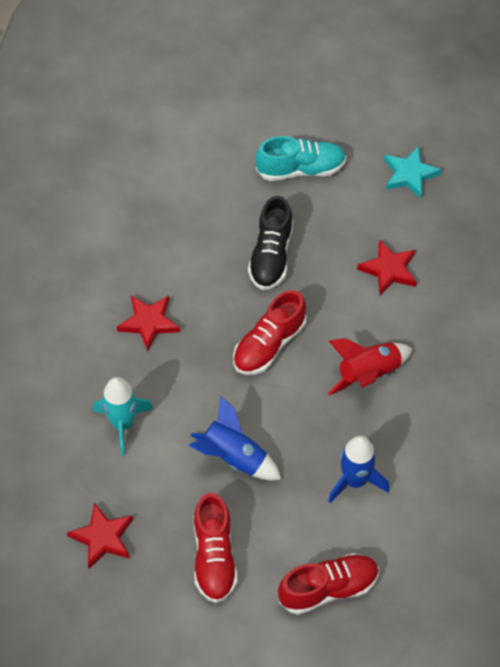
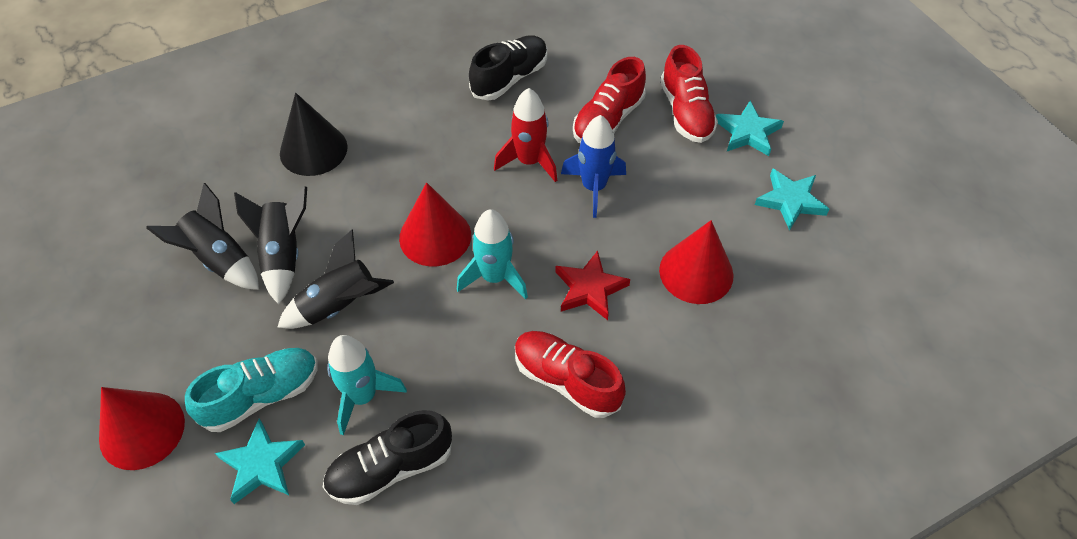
black cone: none = 0 -> [280,93,348,176] = 1
black rocket: none = 0 -> [146,183,259,290] [234,186,307,304] [278,230,394,329] = 3
black shoe: [248,196,293,290] = 1 -> [323,410,452,505] [469,35,547,100] = 2
blue rocket: [189,396,282,480] [328,436,389,503] = 2 -> [561,115,626,218] = 1
red cone: none = 0 -> [99,387,185,470] [399,182,471,267] [659,220,734,304] = 3
red star: [67,502,133,569] [117,296,180,351] [357,239,417,295] = 3 -> [555,251,630,320] = 1
turquoise rocket: [93,377,153,456] = 1 -> [327,335,407,435] [457,209,528,299] = 2
turquoise star: [384,146,442,199] = 1 -> [215,419,305,504] [716,101,784,156] [755,168,829,231] = 3

